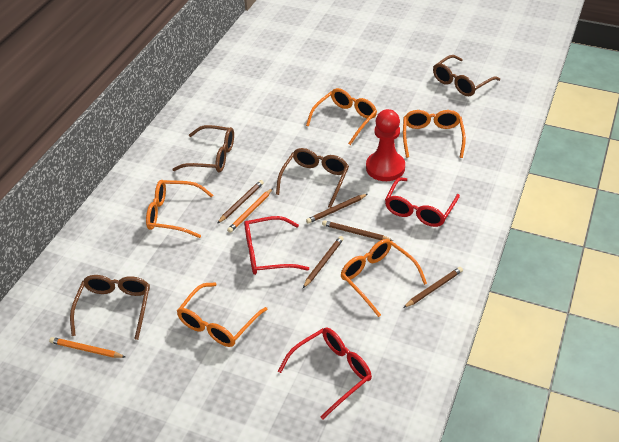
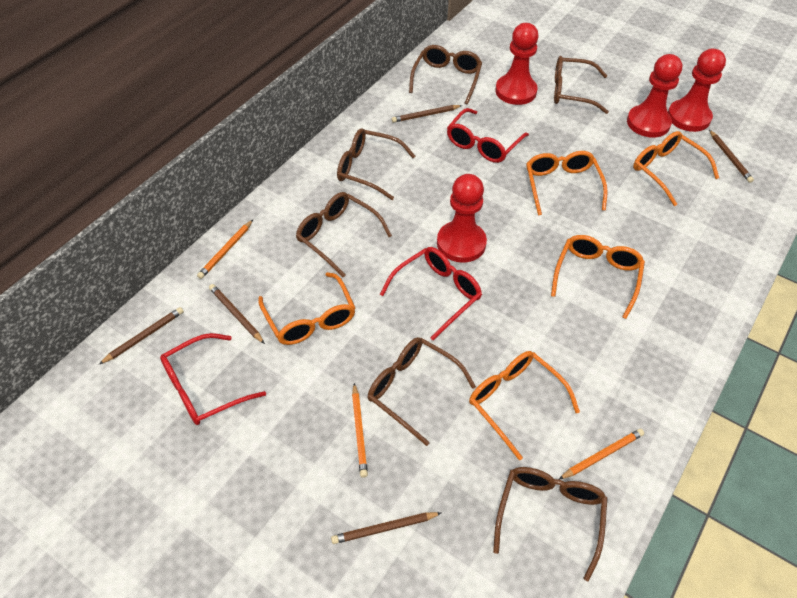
brown glasses: [70,275,150,340] [172,125,234,172] [276,148,349,208] [433,55,500,96] = 4 -> [296,192,392,277] [337,128,415,200] [368,337,476,446] [409,45,482,105] [493,467,608,582] [554,56,609,114] = 6
orange pencil: [49,337,125,358] [227,188,273,233] = 2 -> [197,220,253,279] [352,383,368,478] [559,428,644,480] = 3
red pawn: [366,109,405,181] = 1 -> [437,174,487,263] [495,23,539,105] [627,54,682,137] [668,49,726,132] = 4

